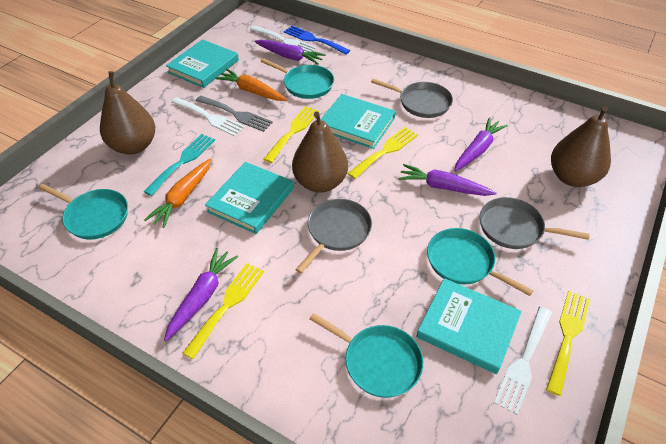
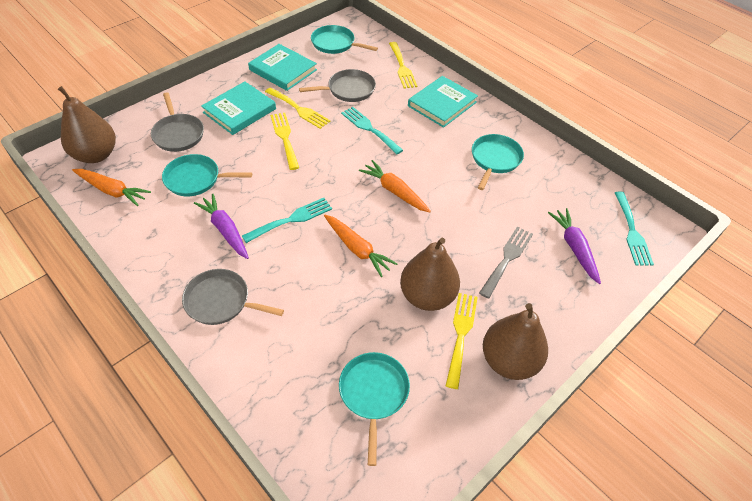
blue fork: [284,25,350,55] = 1 -> none = 0
orange carrot: [144,159,211,228] [215,69,287,101] = 2 -> [72,169,151,206] [324,215,397,277] [359,160,431,212] = 3
purple carrot: [164,248,239,341] [254,40,326,65] [398,164,497,196] [454,117,508,172] = 4 -> [194,194,249,259] [548,208,601,284] = 2
turquoise book: [166,39,239,88] [205,162,294,234] [321,94,396,149] [416,278,522,374] = 4 -> [201,81,276,135] [248,44,317,91] [408,76,478,128] = 3
turquoise fork: [144,134,215,196] = 1 -> [242,198,332,243] [341,107,403,155] [615,192,654,266] = 3
white fork: [171,97,245,136] [250,25,317,52] [494,306,552,415] = 3 -> none = 0

